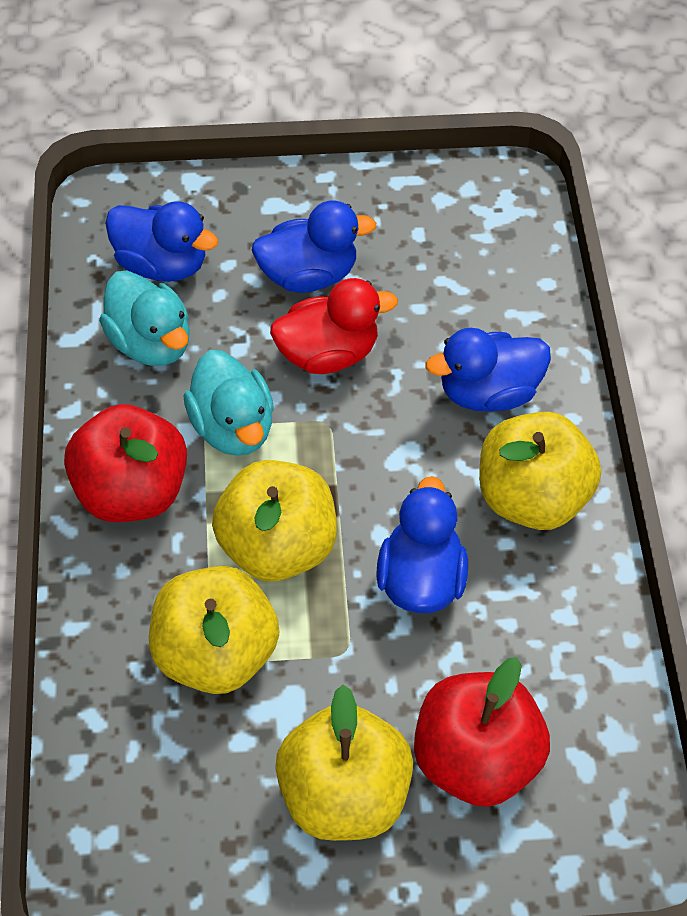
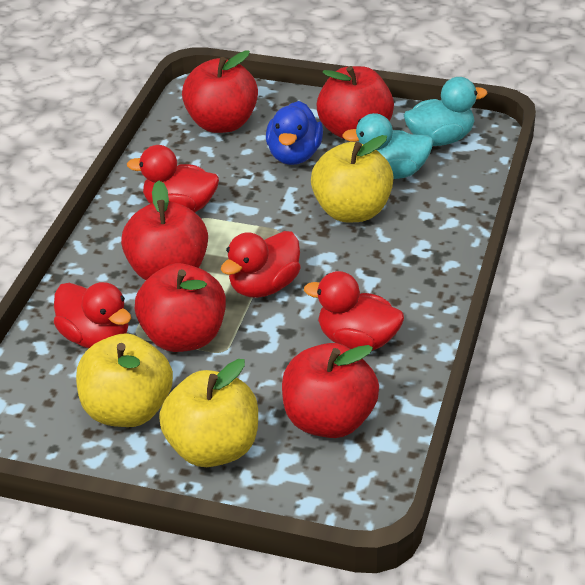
blue duck: [105,201,218,282] [252,201,376,293] [376,476,468,613] [426,328,551,412] = 4 -> [266,101,323,165] = 1
red apple: [64,404,187,522] [414,657,550,807] = 2 -> [121,180,208,280] [135,263,226,352] [182,50,258,133] [282,343,379,438] [316,66,394,139] = 5
red duck: [270,278,398,374] = 1 -> [54,282,131,348] [127,145,219,212] [221,231,301,298] [304,271,404,351] = 4
yellow apple: [149,566,279,694] [212,460,337,581] [275,685,413,841] [479,412,601,530] = 4 -> [76,333,173,427] [159,359,258,467] [311,135,394,222] = 3

